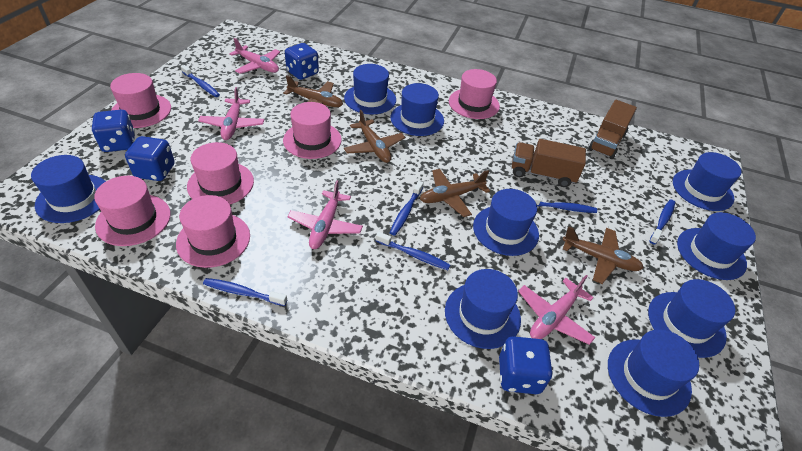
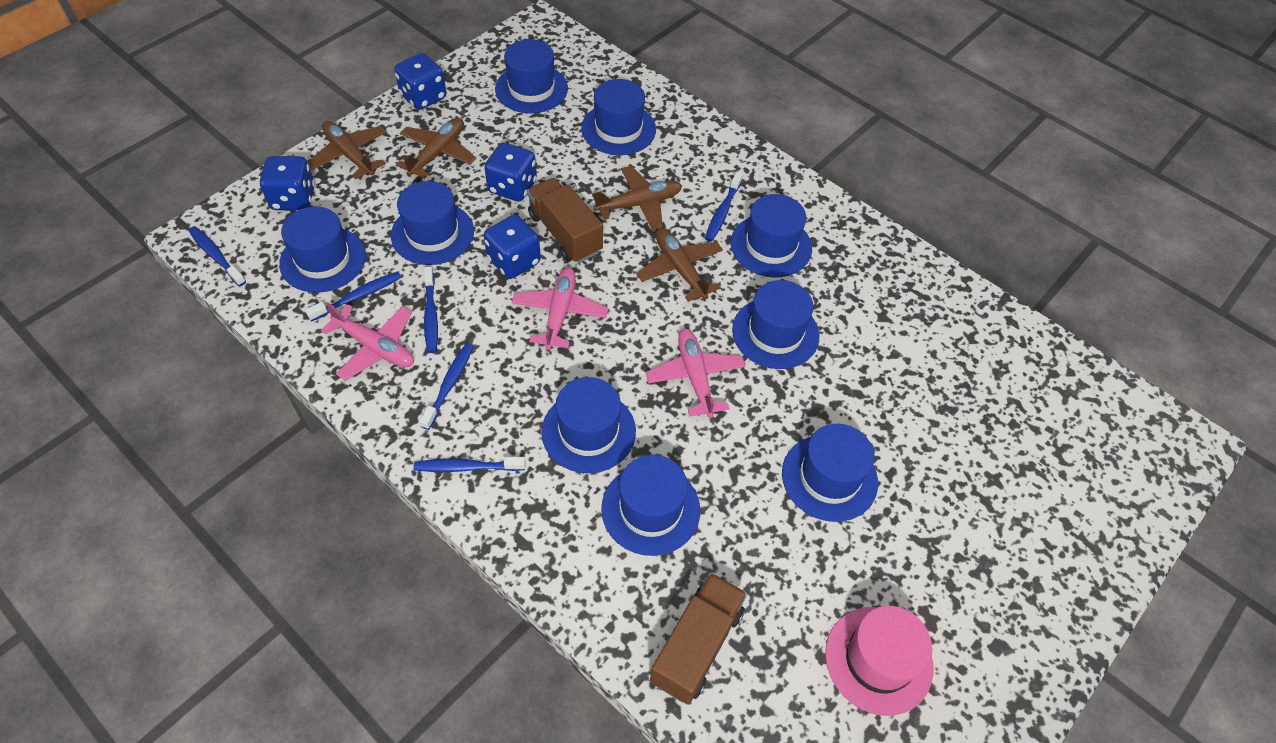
pink hat: [94,176,171,246] [110,73,171,128] [176,195,250,268] [187,142,254,204] [283,102,342,159] [449,69,500,119] = 6 -> [825,606,934,716] = 1
pink plane: [198,87,264,140] [229,38,280,74] [288,180,363,249] [518,275,595,345] = 4 -> [321,302,414,380] [512,268,608,350] [646,329,746,418] = 3

